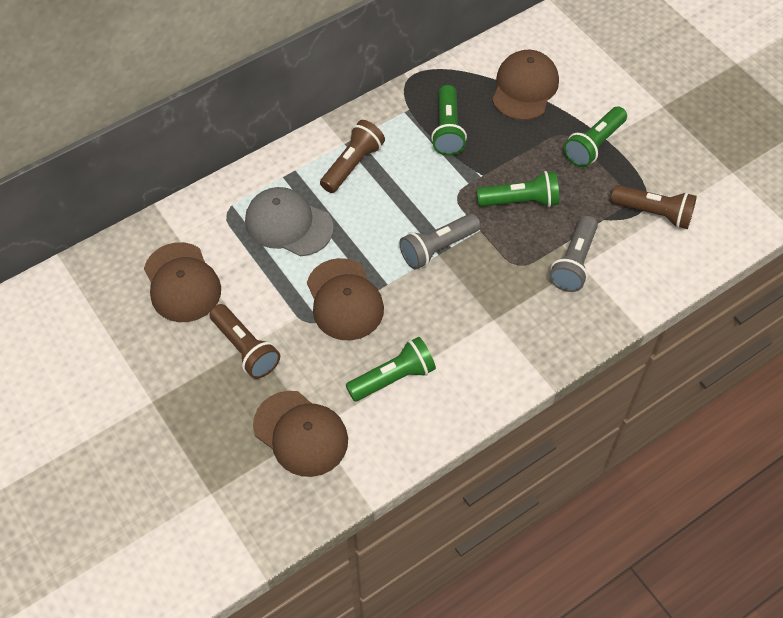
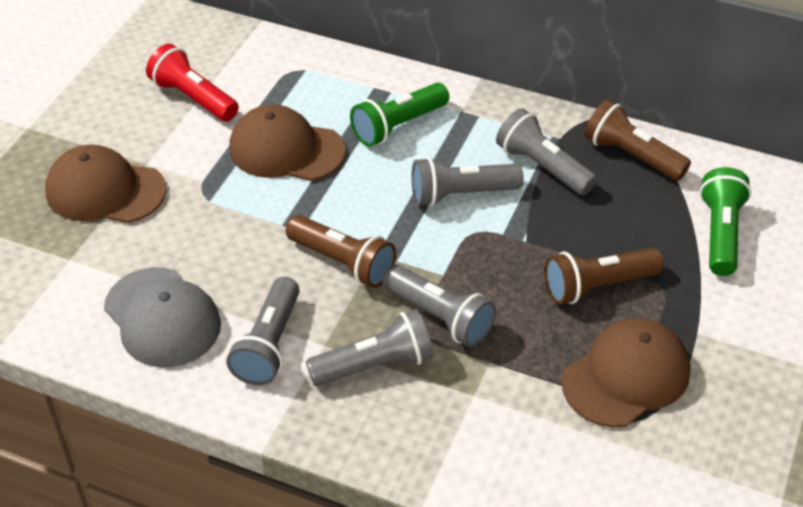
brown cap: [144,242,221,322] [253,391,348,477] [307,258,384,340] [492,50,559,120] = 4 -> [45,145,167,223] [229,104,346,181] [562,318,691,427] = 3
green flashlight: [346,337,436,401] [431,85,467,156] [477,171,559,207] [564,107,627,167] = 4 -> [350,83,449,147] [700,167,751,276] = 2
grey flashlight: [399,214,480,270] [549,216,598,292] = 2 -> [226,277,300,386] [306,310,433,386] [382,264,496,347] [411,157,524,207] [496,108,597,195] = 5
red flashlight: none = 0 -> [146,44,239,122] = 1

